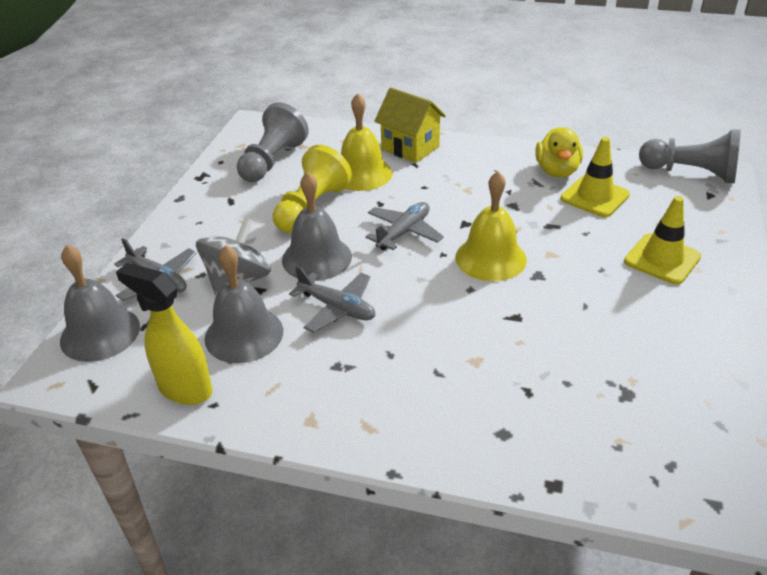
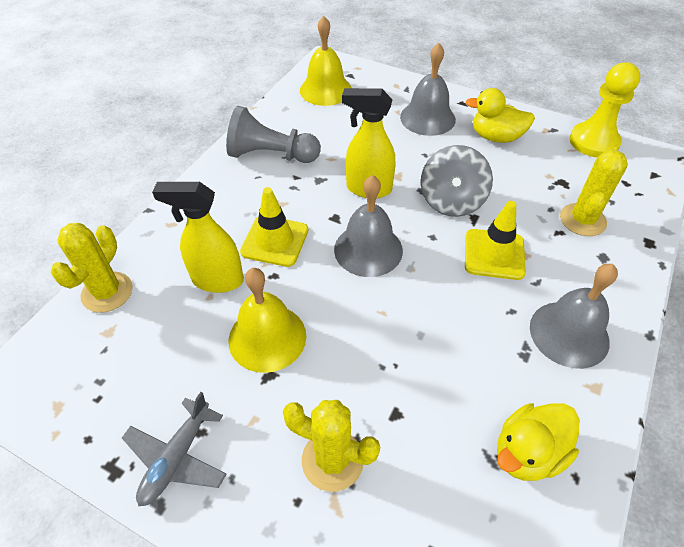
grey pawn: [237,103,309,182] [639,129,741,183] = 2 -> [226,106,321,163] = 1
grey plane: [114,238,196,301] [289,266,375,333] [365,202,444,250] = 3 -> [122,392,227,506] = 1
yellow cactus: none = 0 -> [51,223,133,313] [283,400,380,492] [560,147,628,236] = 3
yellow duck: [536,127,583,178] = 1 -> [466,88,535,143] [497,403,579,481] = 2
yellow house: [375,88,446,163] = 1 -> none = 0
yellow spray bottle: [116,263,213,405] = 1 -> [152,182,244,293] [342,88,395,198] = 2

